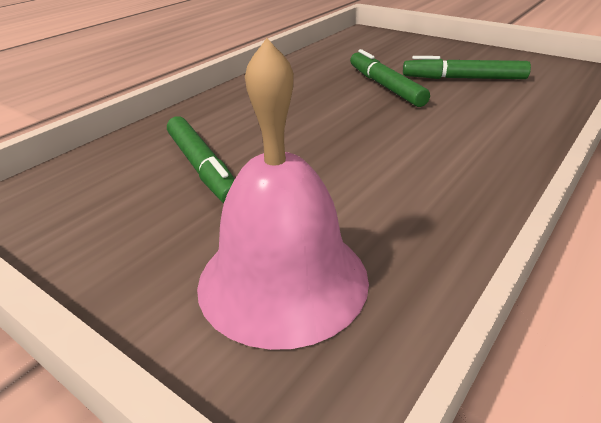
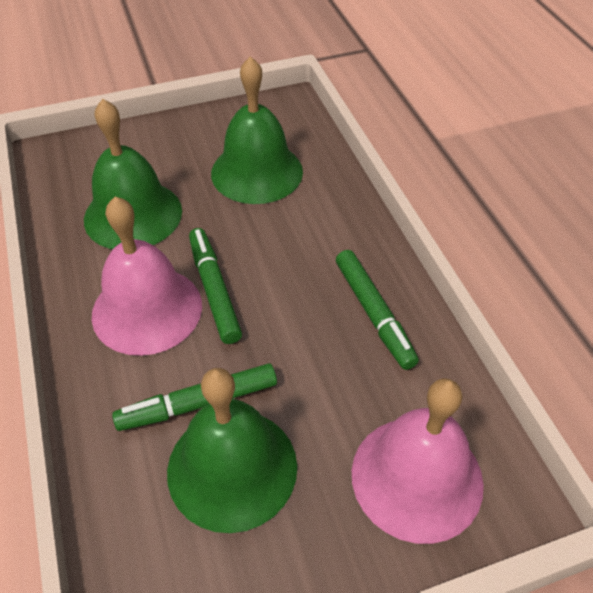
green bell: none = 0 -> [84,99,182,249] [167,368,297,533] [211,56,303,204] = 3
pink bell: [197,38,369,350] = 1 -> [92,197,202,356] [352,378,484,544] = 2

